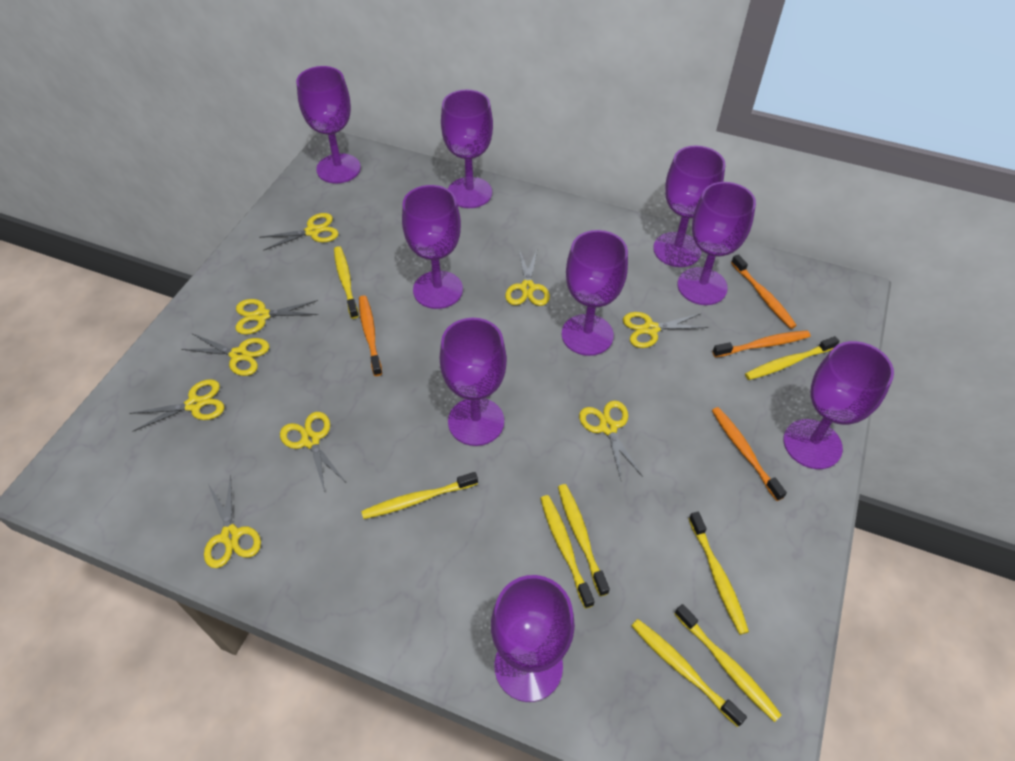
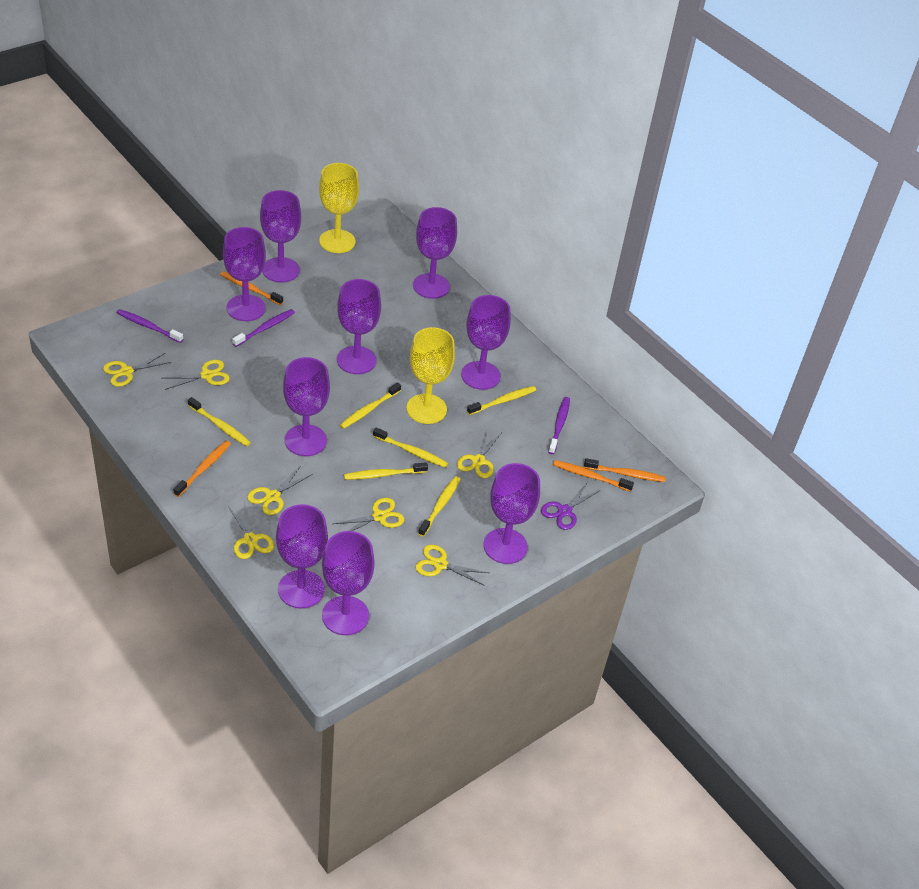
purple scissors: none = 0 -> [541,483,601,530] = 1
purple toothbrush: none = 0 -> [117,309,183,343] [232,309,295,347] [548,397,570,454] = 3
yellow goblet: none = 0 -> [319,163,359,253] [406,327,455,424] = 2
yellow scissors: [130,379,224,432] [181,333,269,376] [204,475,261,568] [235,299,319,335] [259,213,339,251] [280,412,346,493] [505,248,550,306] [579,400,643,479] [623,312,709,348] = 9 -> [103,353,172,387] [163,360,230,390] [228,501,274,559] [247,467,313,515] [333,498,404,531] [415,545,489,586] [457,429,501,478] = 7
yellow toothbrush: [334,246,359,319] [361,472,478,519] [540,495,595,609] [558,484,610,596] [632,619,747,727] [675,604,782,722] [689,512,749,635] [745,336,839,380] = 8 -> [188,397,251,446] [340,382,401,429] [344,462,428,480] [373,427,448,468] [418,476,461,537] [467,386,536,415] = 6

